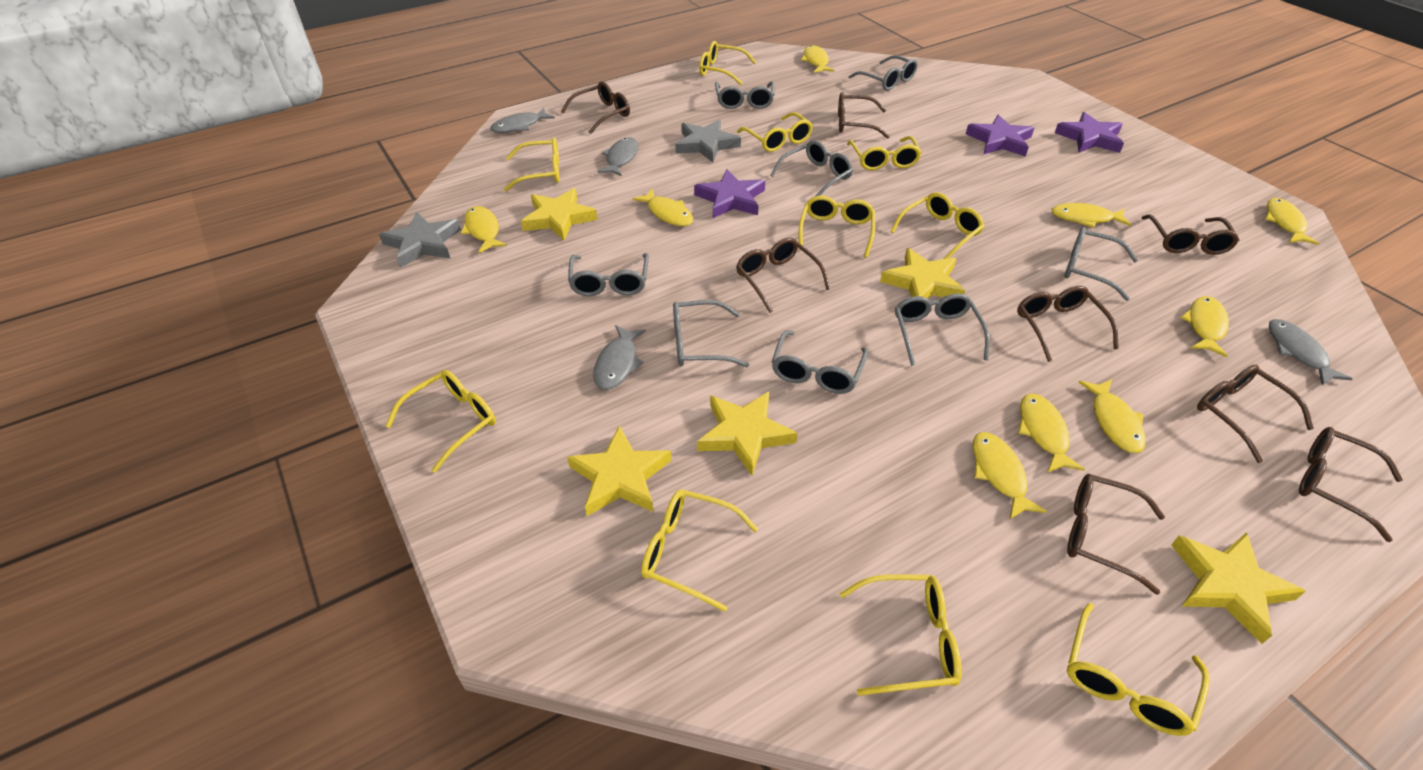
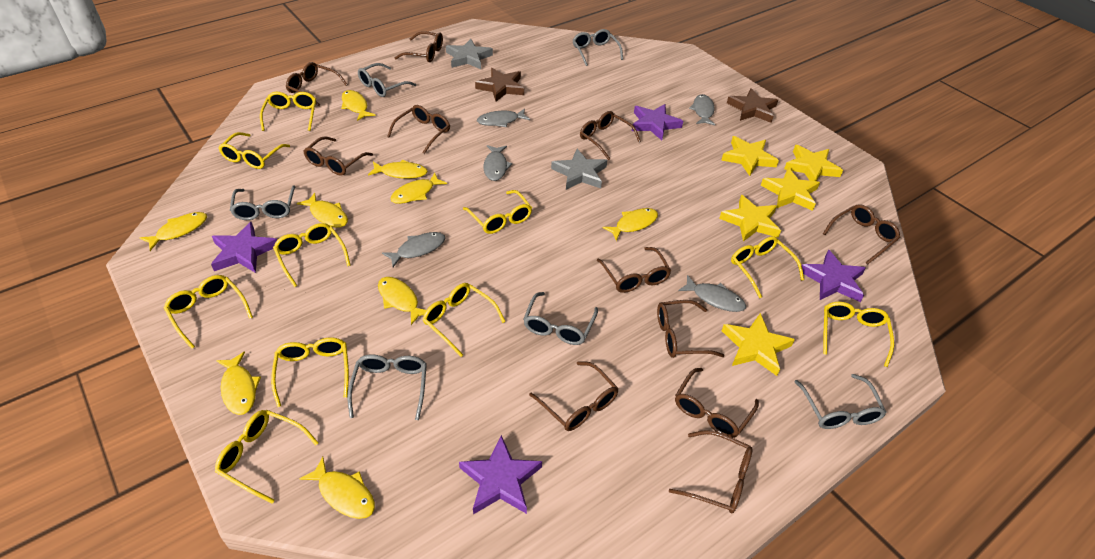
brown glasses: [561,82,630,134] [736,238,830,313] [838,92,890,139] [1017,286,1119,362] [1067,474,1165,595] [1142,214,1240,255] [1197,365,1314,463] [1299,427,1403,542] = 8 -> [286,62,348,106] [303,136,373,176] [387,105,450,154] [395,31,443,62] [529,361,619,431] [580,111,641,160] [597,247,671,293] [657,300,725,358] [669,430,753,514] [675,368,759,438] [823,204,900,265] = 11
brown star: none = 0 -> [475,68,524,102] [727,88,778,123] = 2
grey fish: [490,108,555,133] [593,325,646,390] [597,137,638,176] [1269,319,1353,385] = 4 -> [382,232,445,267] [477,108,530,127] [484,145,512,181] [678,275,746,312] [689,94,715,126] = 5
grey glasses: [568,253,649,296] [673,300,749,367] [715,81,774,109] [770,140,853,197] [772,330,868,394] [848,55,918,91] [895,293,990,366] [1064,227,1138,301] = 8 -> [230,186,295,220] [347,354,427,420] [358,63,416,97] [523,292,598,345] [573,29,623,66] [794,374,887,429] = 6
purple star: [694,169,765,218] [966,114,1034,157] [1055,112,1124,153] = 3 -> [211,222,277,273] [459,435,542,514] [632,104,683,140] [802,250,866,302] = 4

